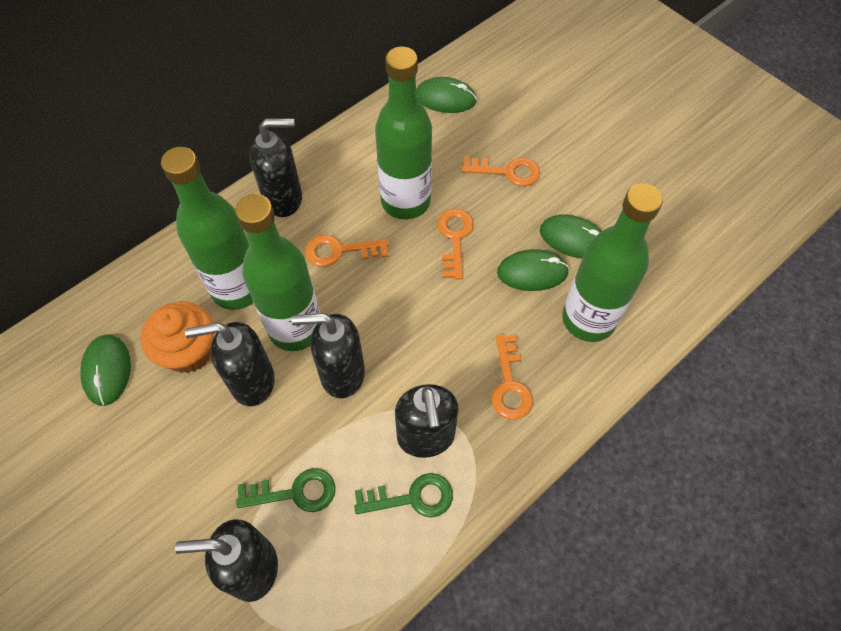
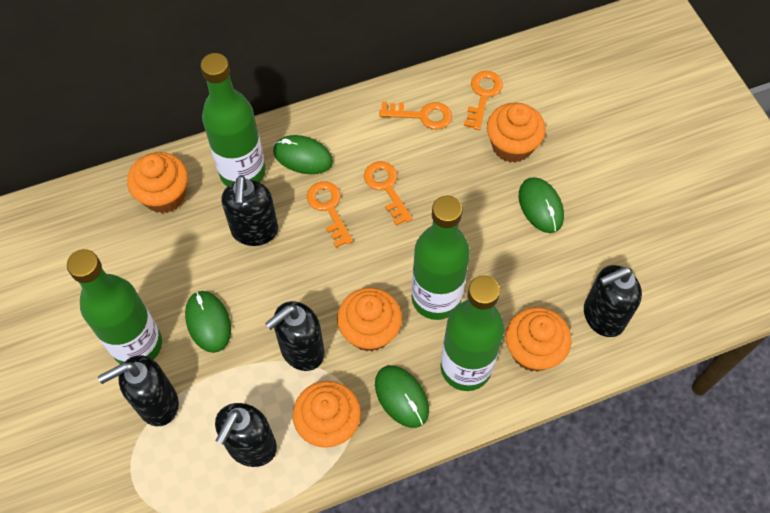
green key: [236,468,335,512] [354,473,453,518] = 2 -> none = 0
orange cupcake: [141,302,214,373] = 1 -> [127,152,188,213] [293,381,361,448] [337,288,402,352] [487,102,546,163] [505,307,572,372] = 5

